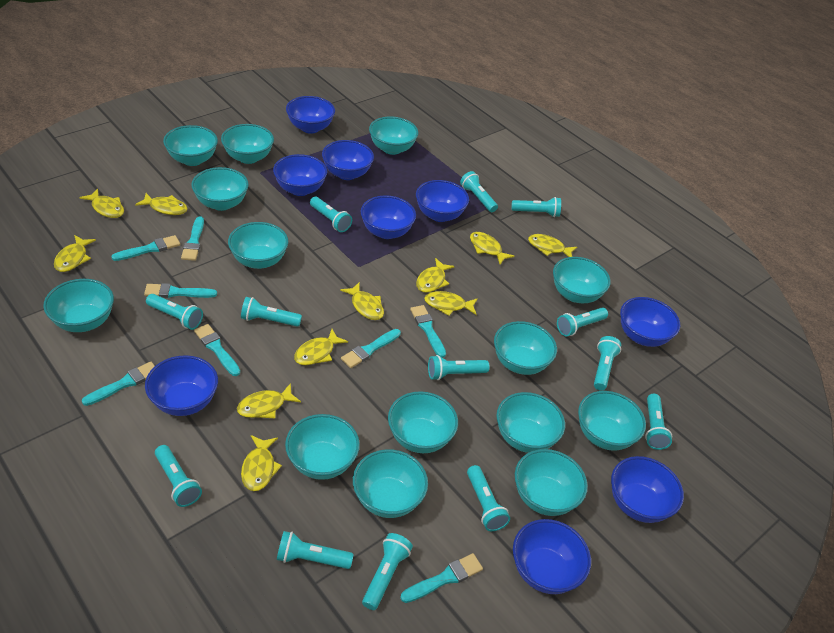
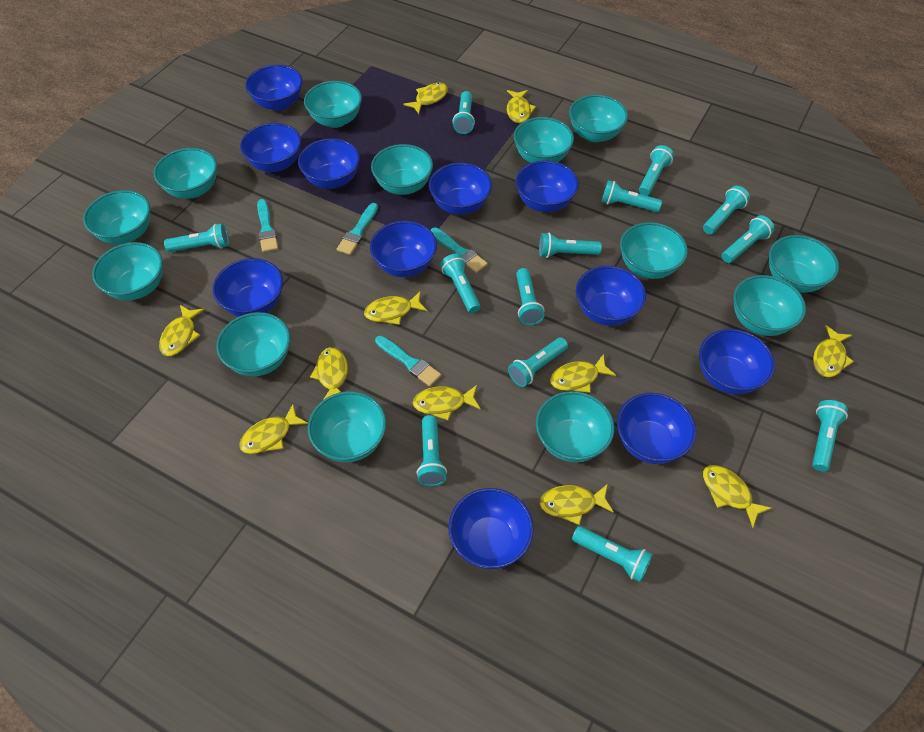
blue bowl: [145,355,218,416] [273,154,327,196] [286,96,335,134] [322,140,374,180] [361,196,416,239] [416,180,469,222] [513,519,591,594] [611,456,684,523] [620,297,680,347] = 9 -> [213,258,283,317] [240,123,301,172] [245,65,303,111] [298,138,360,189] [370,221,437,277] [429,163,492,215] [449,488,534,569] [516,161,579,212] [576,266,646,326] [617,393,696,464] [699,329,775,394] = 11
turquoise bowl: [43,279,114,332] [163,125,218,166] [192,167,249,211] [221,124,274,164] [228,222,288,269] [285,414,360,480] [353,449,428,518] [369,117,418,155] [388,391,458,453] [494,321,557,375] [497,392,565,453] [515,449,588,516] [553,257,611,303] [578,391,646,451] = 14 -> [83,190,150,244] [92,242,163,301] [154,148,217,199] [216,312,290,376] [304,81,362,128] [308,391,386,463] [371,144,433,195] [514,117,574,163] [536,391,614,463] [569,95,628,142] [620,222,688,279] [733,275,806,336] [769,235,839,293] = 13
turquoise brush: [82,362,155,406] [111,235,180,261] [144,283,217,298] [181,216,204,261] [194,324,240,376] [341,329,401,368] [400,553,483,603] [410,305,446,358] = 8 -> [257,199,278,252] [337,203,378,255] [375,336,441,387] [431,227,488,273] = 4

